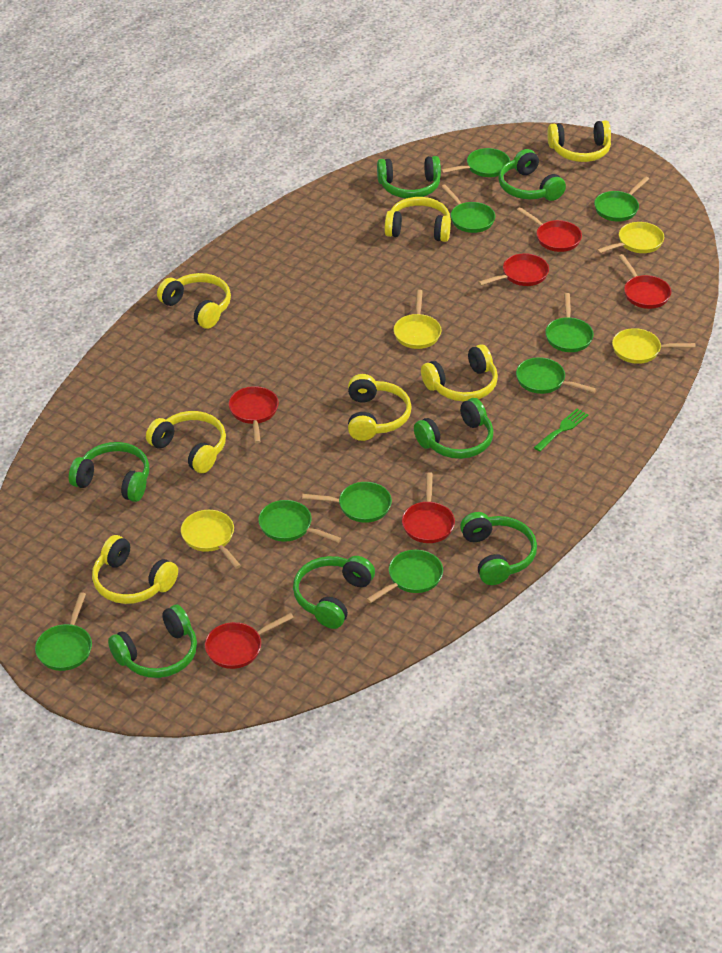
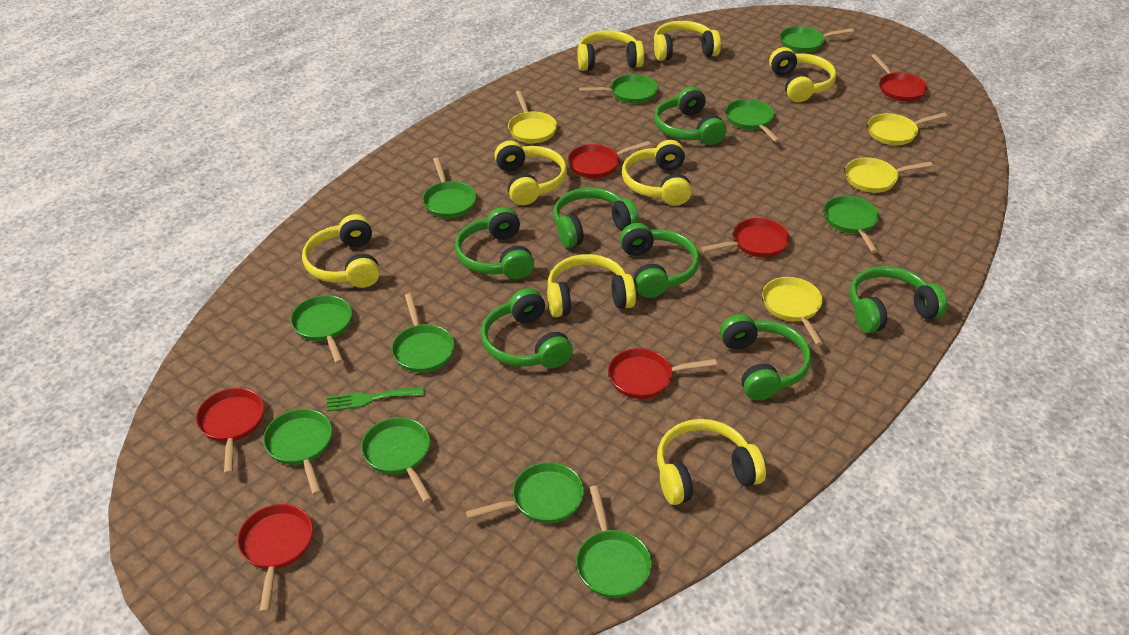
green pan: [35,592,92,671] [258,500,341,543] [302,482,392,523] [366,550,443,603] [441,148,510,177] [441,185,495,233] [516,357,596,394] [545,293,594,352] [594,176,649,222] = 9 -> [263,409,332,495] [290,295,352,364] [361,417,432,503] [391,293,454,373] [423,157,476,218] [465,462,584,523] [576,485,652,598] [579,74,658,104] [726,99,780,142] [780,26,854,53] [824,196,879,253] = 11
yellow headphones: [92,535,178,604] [146,411,226,473] [157,273,231,329] [348,374,412,441] [384,197,451,242] [421,344,498,402] [547,120,611,162] = 7 -> [302,214,380,288] [494,141,567,205] [547,254,636,317] [578,30,644,71] [622,140,692,206] [654,21,721,61] [657,419,766,505] [769,47,836,102] = 8

